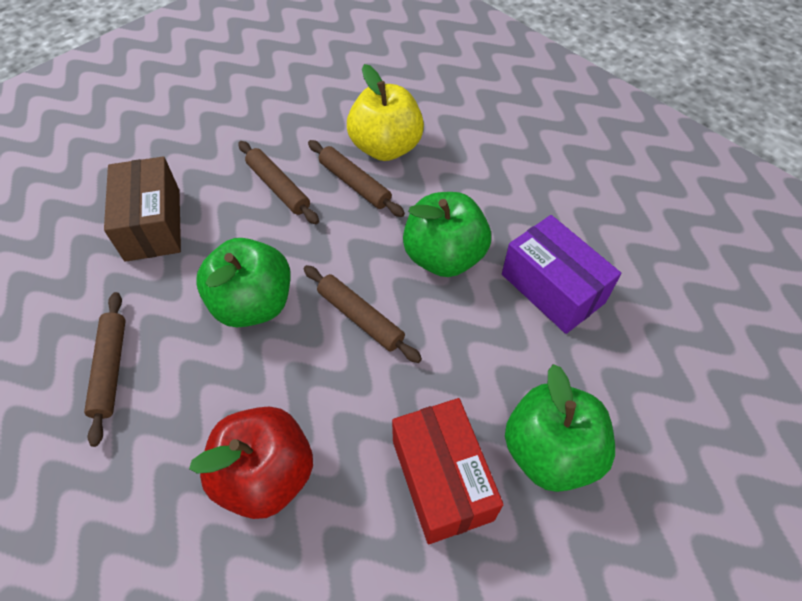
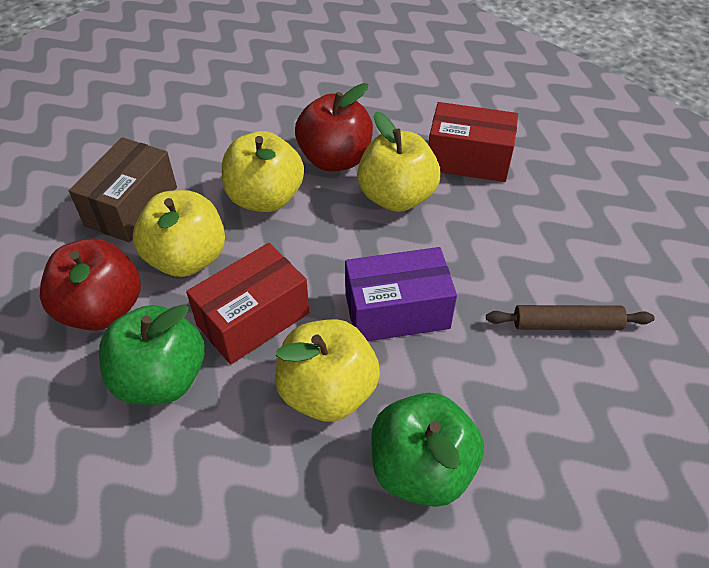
brown rolling pin: [84,292,126,447] [238,141,319,224] [304,265,422,363] [308,140,405,217] = 4 -> [486,305,655,330] = 1
green apple: [196,238,291,328] [403,192,491,277] [505,364,615,492] = 3 -> [99,304,205,405] [371,393,484,507] = 2
red apple: [189,407,313,519] = 1 -> [40,238,141,331] [295,83,373,171] = 2
red box: [392,398,504,544] = 1 -> [186,243,309,365] [429,102,518,182] = 2
yellow apple: [347,64,424,161] = 1 -> [133,190,225,277] [222,131,304,212] [275,319,380,422] [357,112,441,212] = 4

